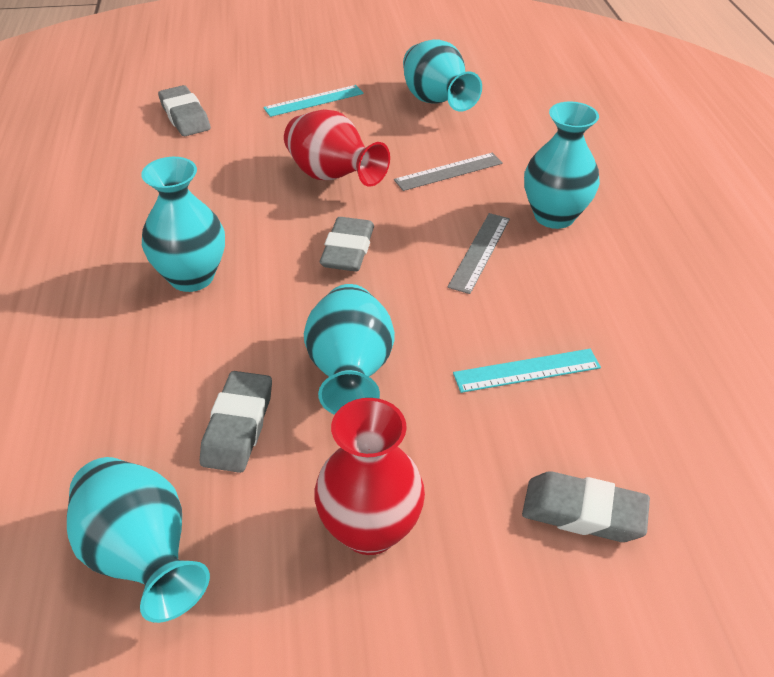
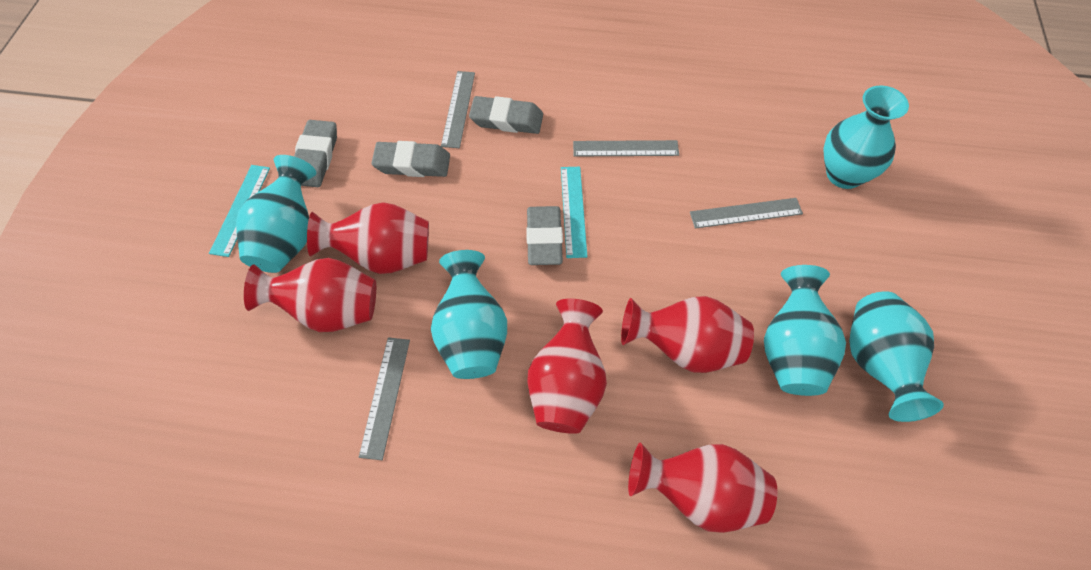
grey ruler: [394,153,503,191] [447,213,510,294] = 2 -> [359,337,410,460] [441,71,475,148] [573,140,679,156] [690,198,803,229] = 4
red vase: [284,109,390,187] [314,398,425,555] = 2 -> [244,258,376,332] [307,202,429,274] [527,299,607,434] [621,296,754,373] [628,442,777,533] = 5

